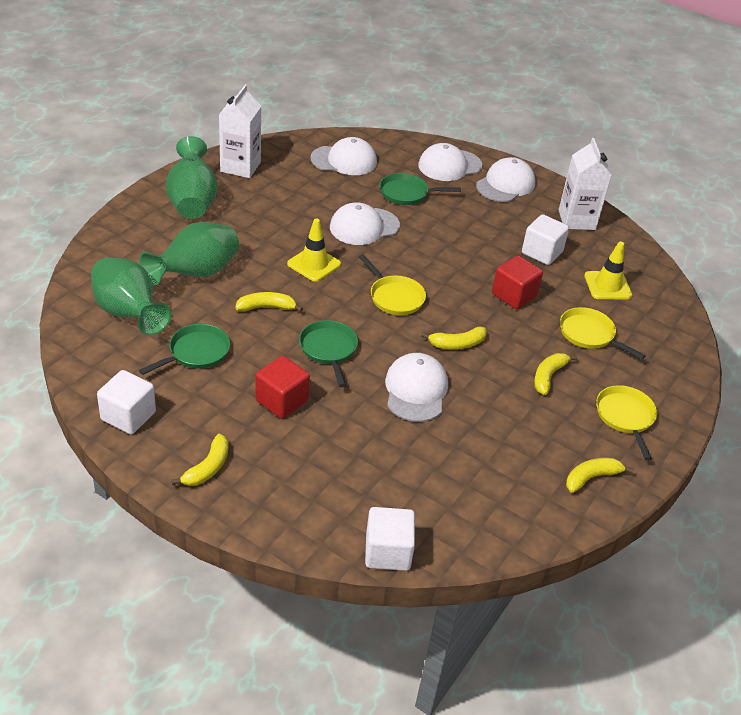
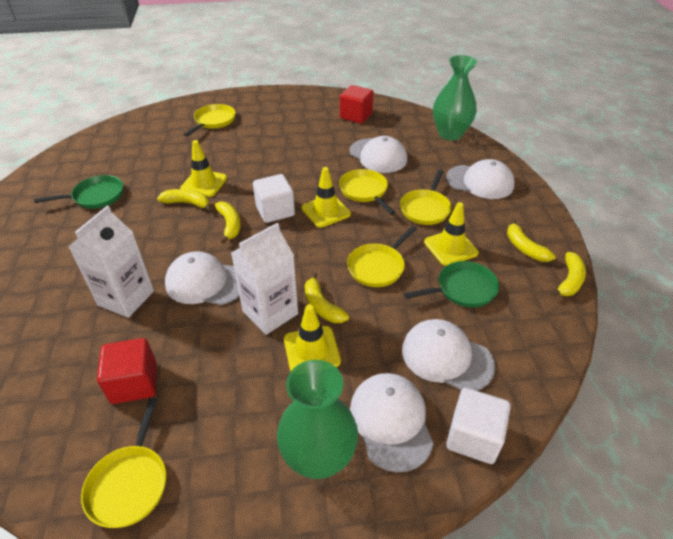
green pan: [139,324,230,375] [299,320,358,387] [380,173,461,205] = 3 -> [34,175,123,209] [404,261,499,308] = 2
green vase: [91,257,171,335] [139,222,239,285] [166,136,217,219] = 3 -> [277,360,358,479] [433,55,478,141] = 2
white cube: [97,370,156,434] [365,507,415,571] [522,214,569,265] = 3 -> [253,174,295,223] [446,388,511,464] = 2
yellow pan: [359,255,426,315] [560,307,646,359] [596,385,657,460] = 3 -> [81,398,166,528] [184,104,236,136] [339,169,395,215] [347,226,417,287] [400,169,452,225] = 5
yellow traffic cone: [287,218,341,282] [584,241,632,299] = 2 -> [180,140,227,197] [284,304,341,371] [302,167,351,228] [424,202,479,266] = 4

